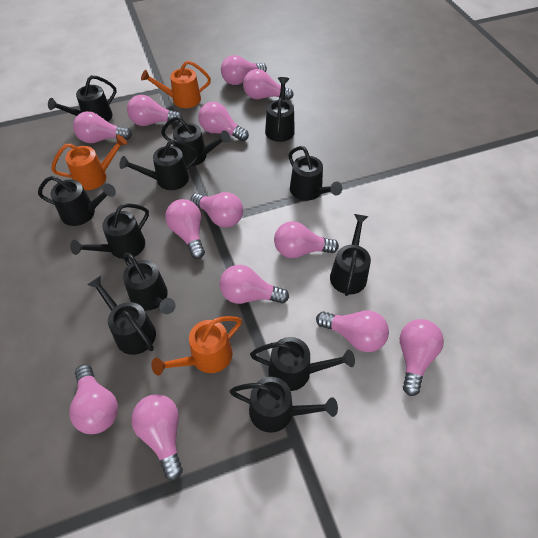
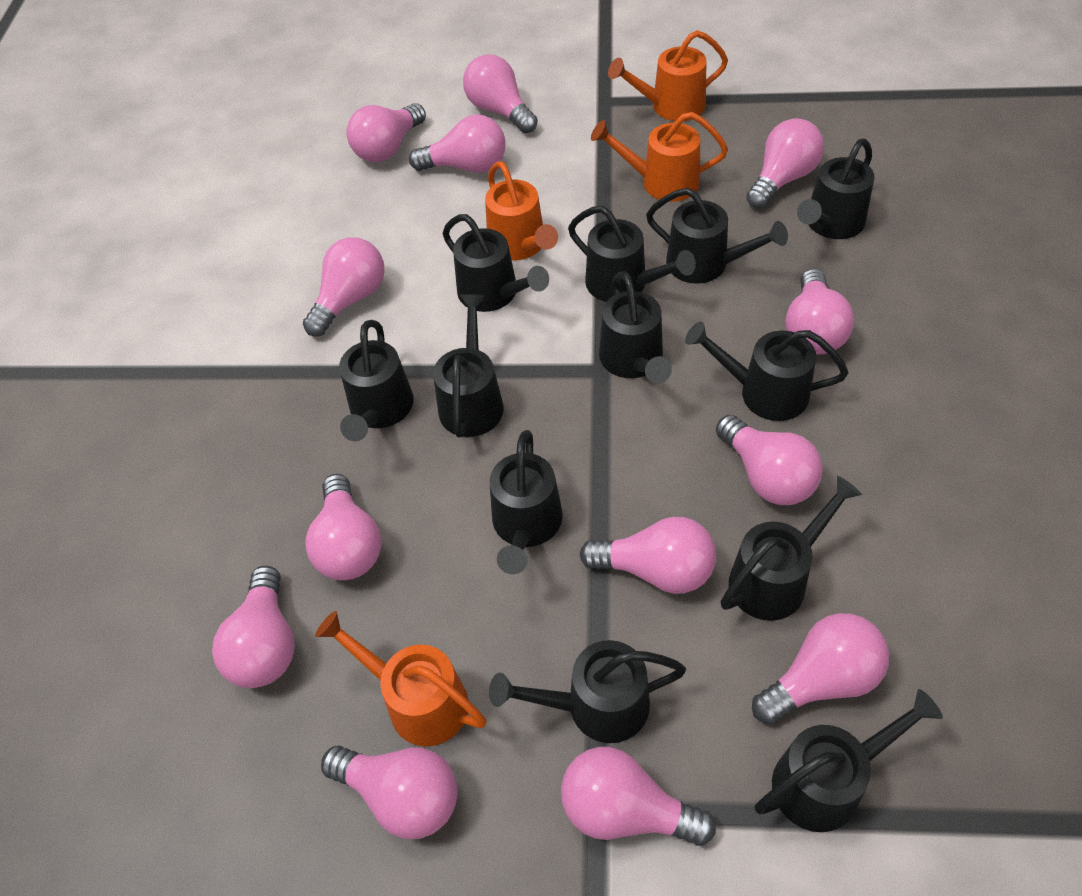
orange watering can: [51,135,128,190] [141,61,211,108] [151,316,242,375] = 3 -> [315,611,487,746] [485,161,558,260] [591,112,728,202] [608,30,728,121] = 4

